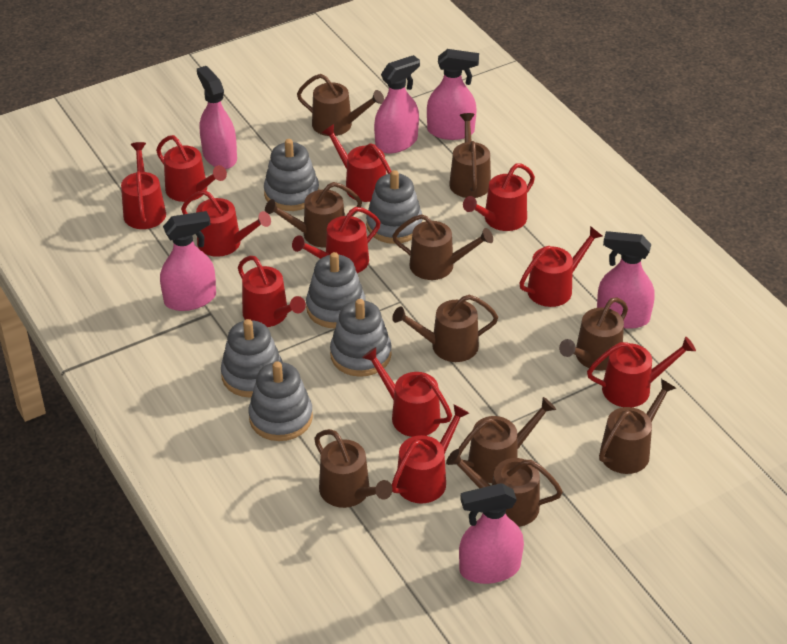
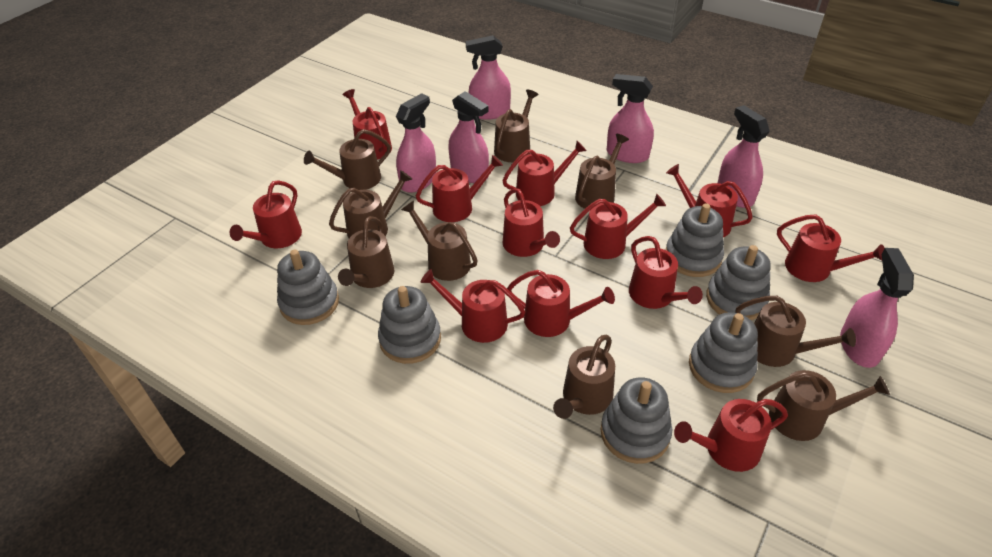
brown watering can: [265,182,362,248] [297,74,384,136] [314,429,393,508] [392,295,498,362] [393,214,493,280] [446,449,563,527] [449,113,491,198] [458,397,556,483] [559,297,628,371] [599,379,676,474] = 10 -> [304,129,391,190] [329,170,412,238] [338,216,394,288] [401,201,478,281] [494,90,539,162] [553,335,615,419] [575,134,629,209] [735,296,856,367] [757,370,890,441] = 9
red watering can: [121,142,166,229] [156,135,227,202] [181,190,271,257] [238,256,306,327] [292,207,381,273] [322,124,391,202] [362,347,452,437] [392,405,469,503] [463,163,535,231] [519,226,603,307] [587,337,696,407] = 11 -> [230,180,302,248] [343,89,392,160] [416,155,503,222] [420,269,525,343] [502,141,587,206] [503,188,560,257] [507,270,615,337] [570,194,666,259] [629,236,703,309] [666,164,753,237] [674,399,788,472] [777,215,885,282] = 12

